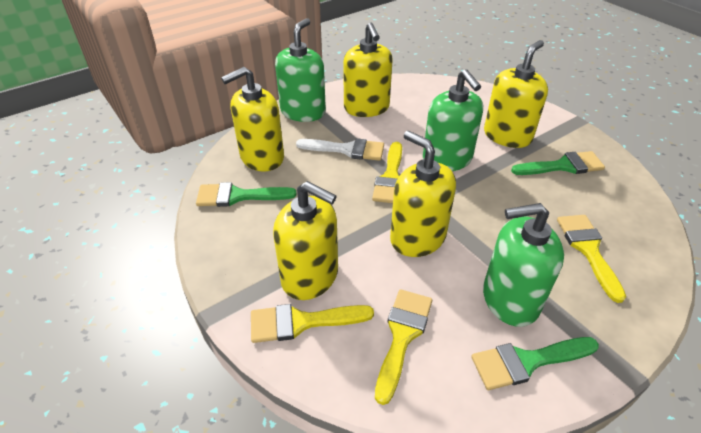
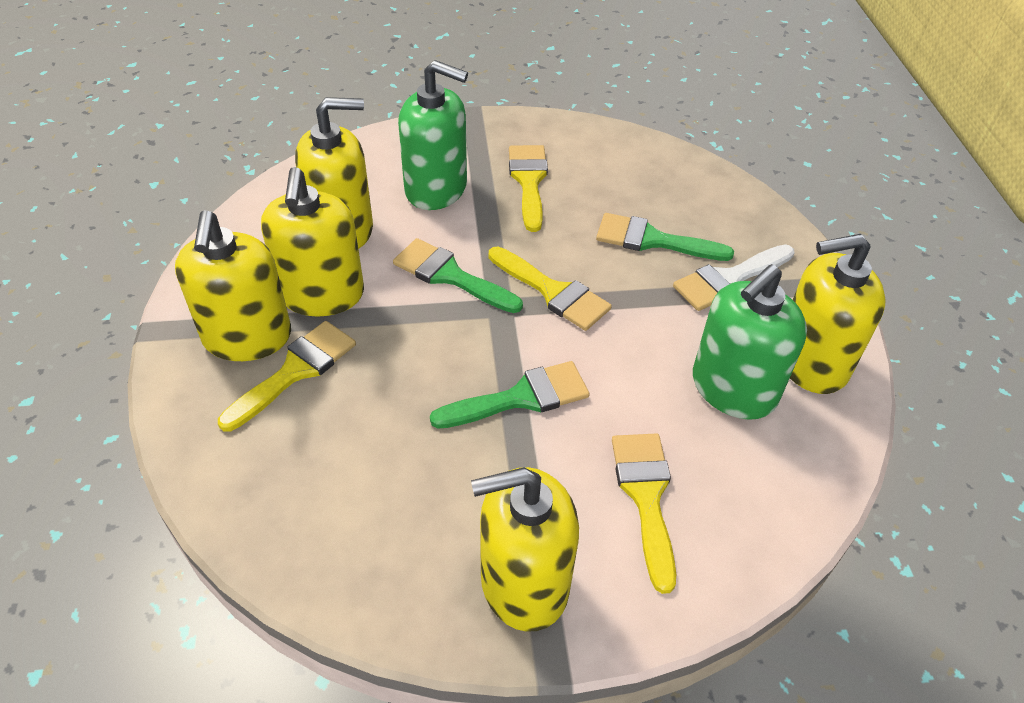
green soap dispenser: [275,18,326,122] [423,69,483,171] [483,203,564,327] = 3 -> [398,60,468,210] [693,264,807,420] = 2

